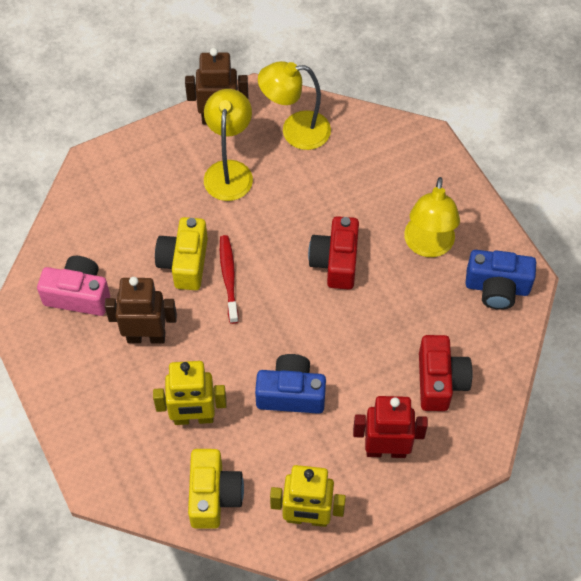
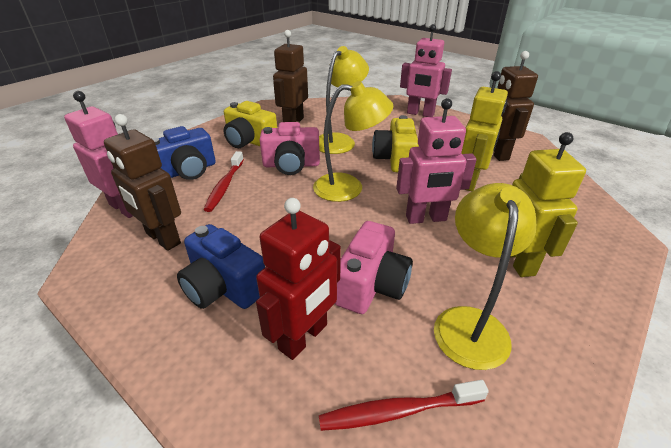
brown robot: [105,277,177,344] [185,48,248,125] = 2 -> [104,114,181,251] [273,30,308,122] [494,51,538,161] = 3
pink camera: [37,256,110,316] = 1 -> [260,122,320,175] [335,221,413,314] = 2
pink robot: none = 0 -> [64,91,133,218] [396,98,477,224] [400,24,452,117] = 3
red camera: [308,216,359,290] [419,335,473,411] = 2 -> none = 0
red toothbrush: [220,235,239,324] = 1 -> [204,151,244,212] [319,380,489,431] = 2

